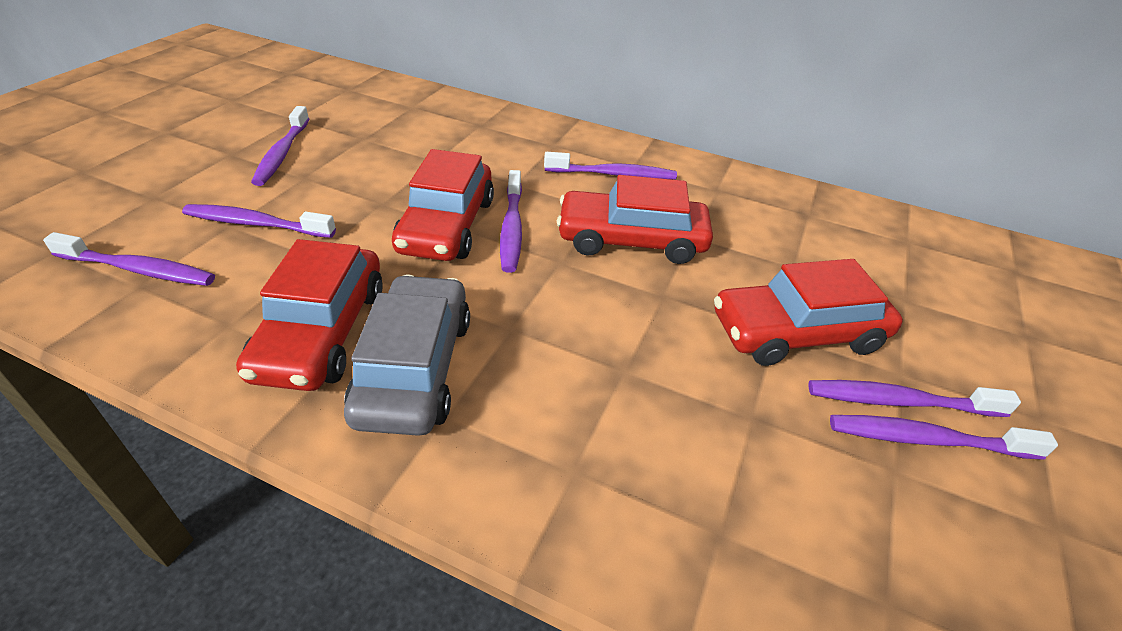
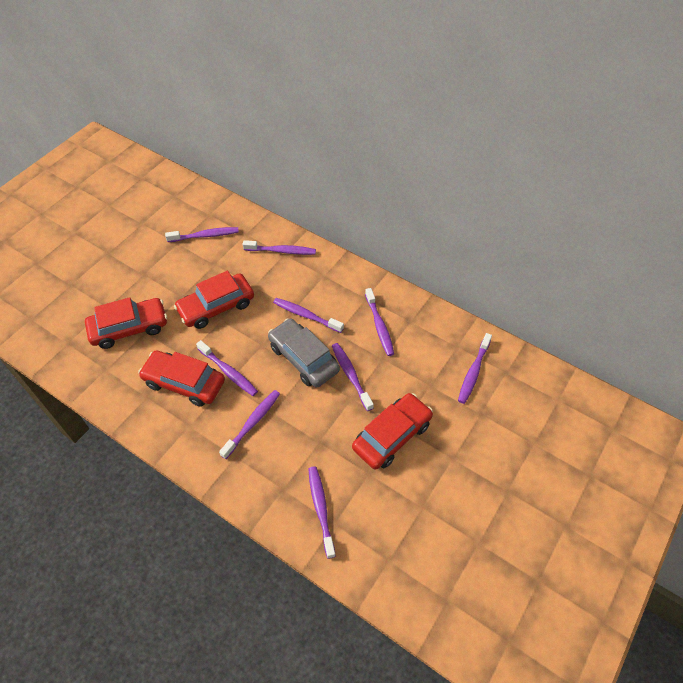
purple toothbrush: [43,232,215,286] [182,204,336,238] [251,106,309,186] [500,170,522,273] [544,152,677,180] [808,380,1021,417] [830,415,1058,460] = 7 -> [165,227,239,242] [196,340,258,396] [219,390,280,459] [243,240,316,255] [273,298,344,333] [308,466,336,559] [332,343,374,411] [365,288,394,356] [458,333,492,404] = 9

